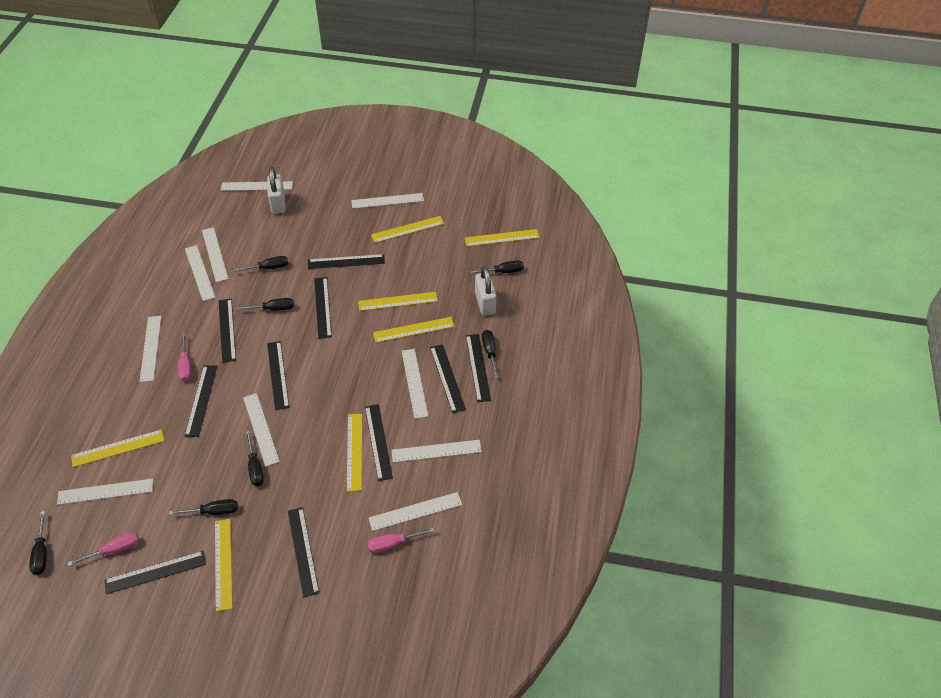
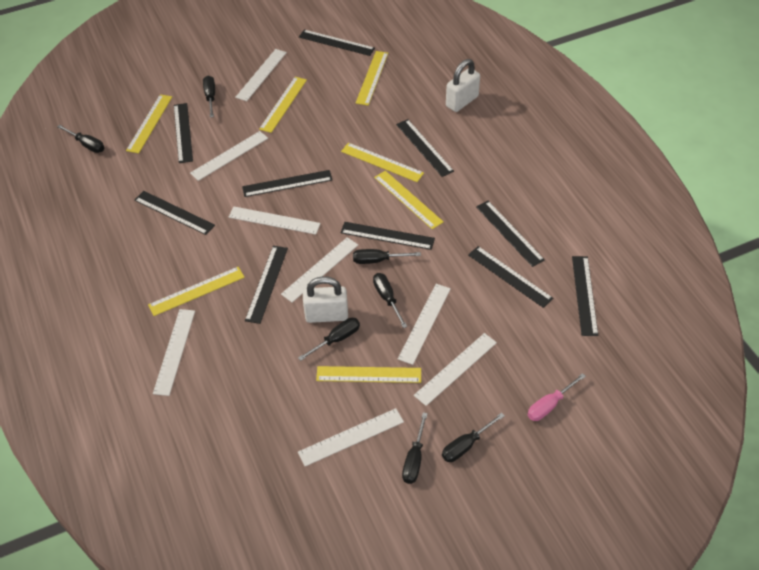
pink screwdriver: [68,532,139,566] [178,333,191,382] [368,527,435,553] = 3 -> [527,373,586,421] = 1
white ruler: [57,479,153,505] [140,316,161,382] [185,245,216,301] [202,227,228,282] [221,181,293,191] [243,393,280,467] [351,193,424,209] [369,492,462,531] [392,440,482,463] [402,349,428,419] = 10 -> [153,309,195,396] [190,131,268,181] [229,207,321,235] [235,49,287,101] [281,237,358,302] [298,408,404,466] [398,284,451,365] [414,333,497,406] = 8

